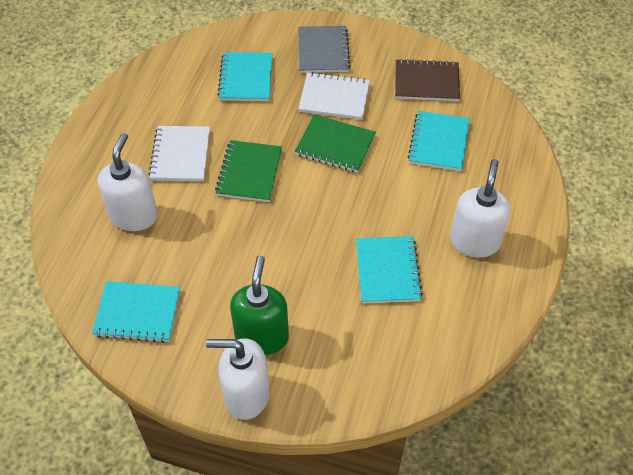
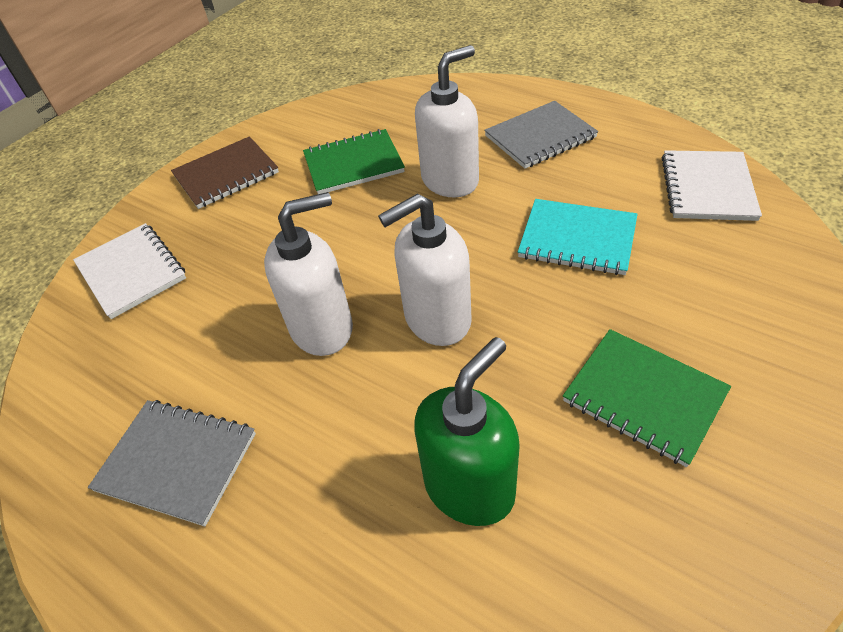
grey notebook: [298,26,350,73] = 1 -> [88,400,256,527] [484,101,598,169] = 2
turquoise notebook: [92,281,180,343] [217,52,273,101] [356,236,423,304] [408,111,470,171] = 4 -> [518,199,637,275] = 1

